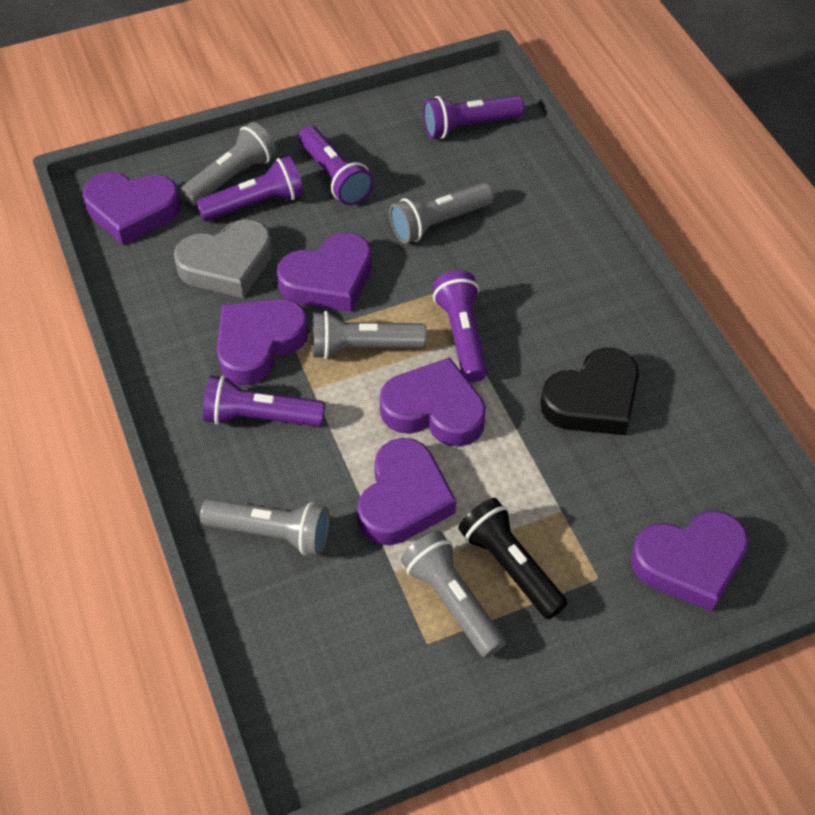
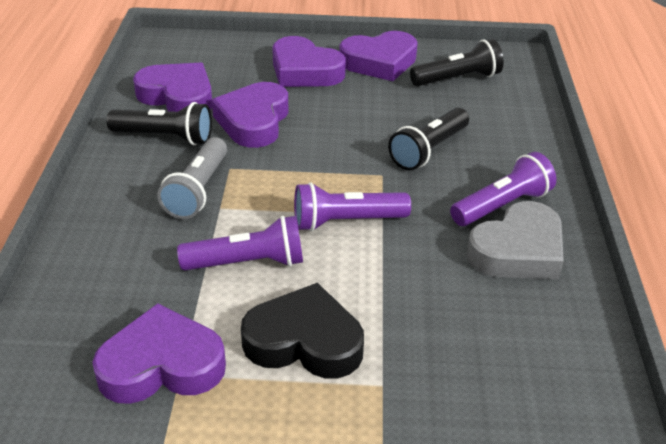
black flashlight: [458,498,567,619] = 1 -> [107,102,212,145] [388,108,469,170] [410,39,503,86] = 3
grey flashlight: [181,122,277,205] [200,499,330,555] [312,311,427,359] [389,183,494,244] [401,531,506,658] = 5 -> [157,137,227,219] = 1
purple flashlight: [196,156,304,221] [203,375,325,427] [299,126,374,205] [423,95,524,139] [433,270,487,382] = 5 -> [177,216,303,270] [294,182,411,231] [450,152,556,226] = 3
purple heart: [83,172,181,245] [217,299,309,385] [277,232,372,312] [357,438,456,545] [380,357,486,447] [631,511,749,612] = 6 -> [92,303,226,404] [133,63,212,112] [212,82,288,148] [272,36,346,87] [339,31,418,81] = 5

